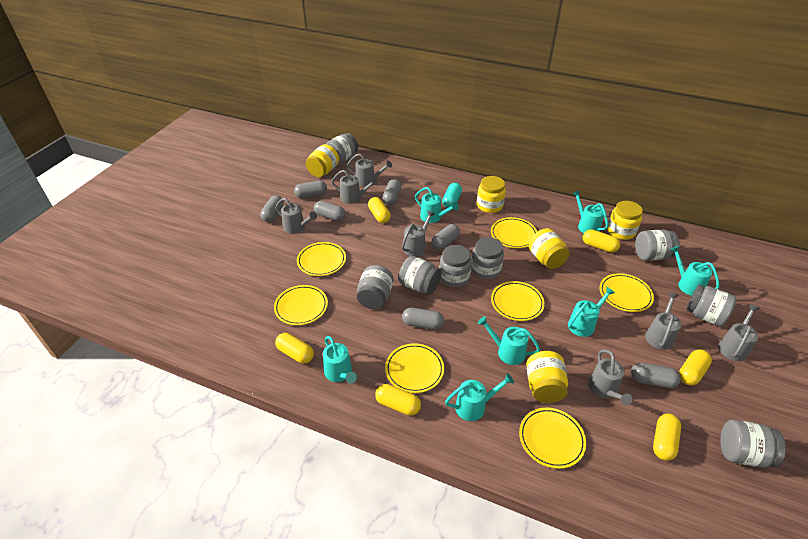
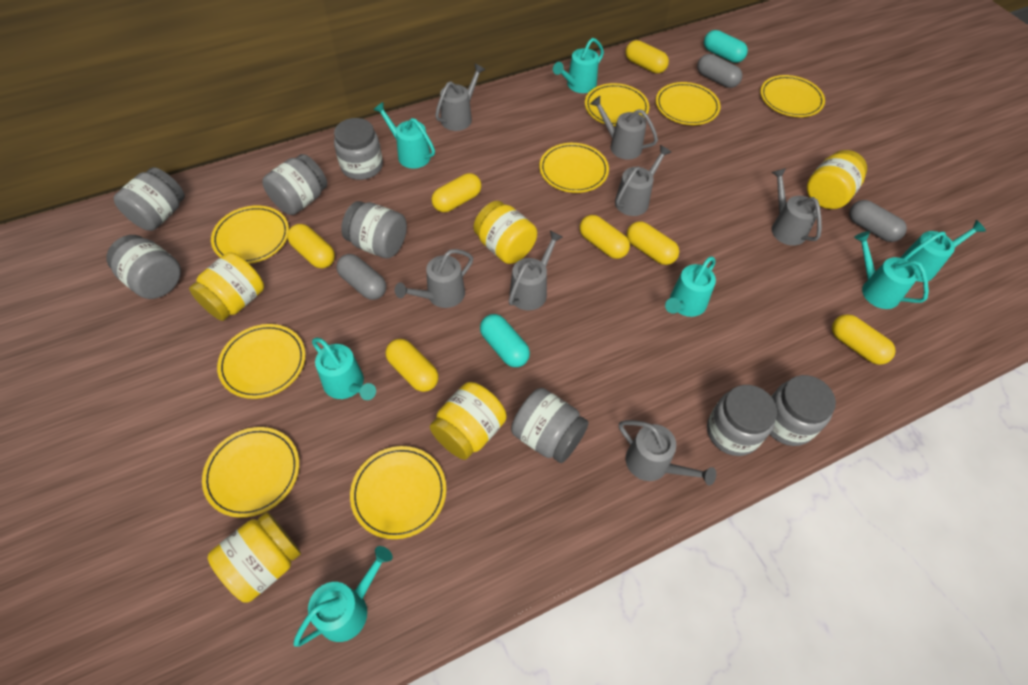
grey capsule: [260,195,284,222] [294,181,327,198] [314,201,345,221] [383,179,401,205] [402,308,444,330] [431,224,460,250] [631,363,681,388] = 7 -> [336,254,386,300] [697,54,742,88] [849,200,907,242] = 3
turquoise capsule: [442,183,462,208] = 1 -> [480,314,530,367] [704,30,748,63] = 2
yellow capsule: [275,333,314,364] [368,197,391,223] [375,384,421,416] [583,229,620,252] [653,414,681,461] [679,349,712,386] = 6 -> [287,224,335,268] [385,339,439,392] [432,173,482,212] [580,215,630,259] [625,40,669,73] [627,221,679,265] [832,314,896,365] = 7
yellow plate: [274,285,328,325] [297,242,346,276] [385,343,444,393] [491,217,537,248] [491,281,545,321] [519,408,586,469] [600,273,654,312] = 7 -> [202,427,299,518] [211,205,289,264] [217,324,306,399] [350,446,446,539] [539,143,609,193] [585,83,649,126] [656,82,721,125] [760,75,825,117] = 8

